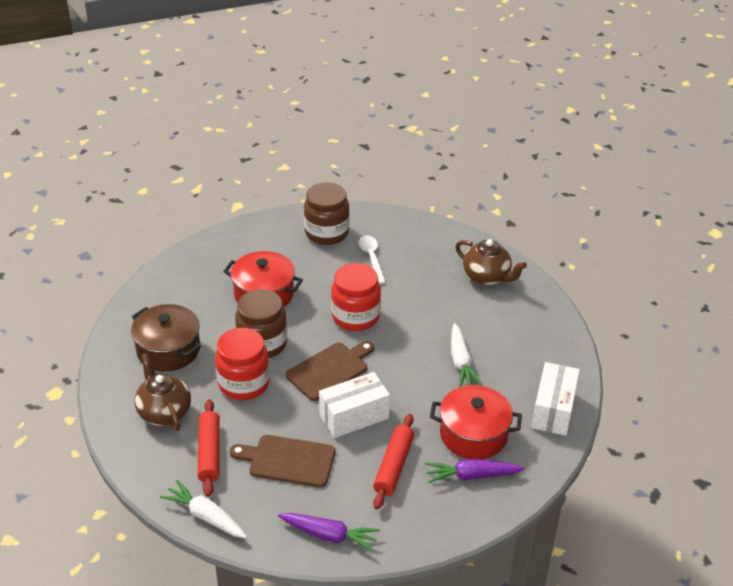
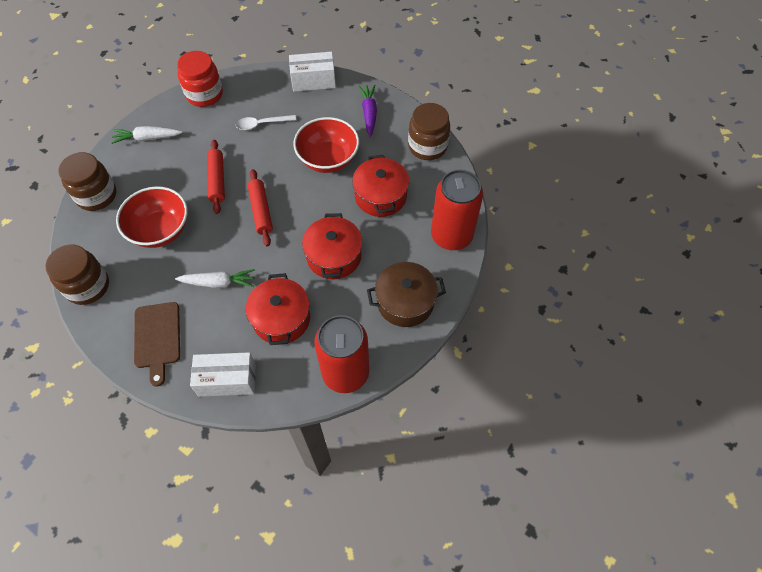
brown cutting board: [230,435,335,487] [286,341,374,401] = 2 -> [134,302,180,387] = 1
brown jar: [235,289,287,358] [304,182,350,245] = 2 -> [45,244,109,305] [59,152,116,211] [408,103,450,160] = 3
brown teapot: [135,353,191,431] [455,239,527,285] = 2 -> none = 0
purple carrot: [278,513,380,552] [425,459,524,483] = 2 -> [358,85,377,137] = 1
red bowl: none = 0 -> [116,186,187,248] [293,117,359,173] = 2
red can: none = 0 -> [314,315,369,393] [431,170,483,250] = 2
red jar: [215,328,270,400] [331,263,381,331] = 2 -> [177,51,223,107] = 1
red pot: [223,251,303,307] [430,385,522,459] = 2 -> [246,273,310,345] [302,213,362,279] [352,155,409,217] = 3

